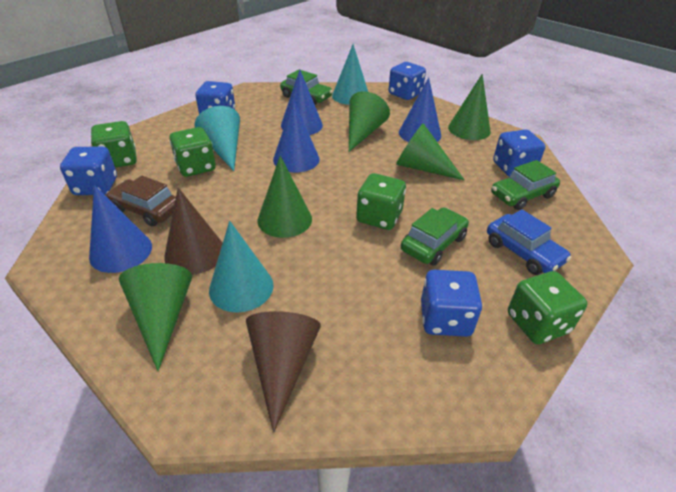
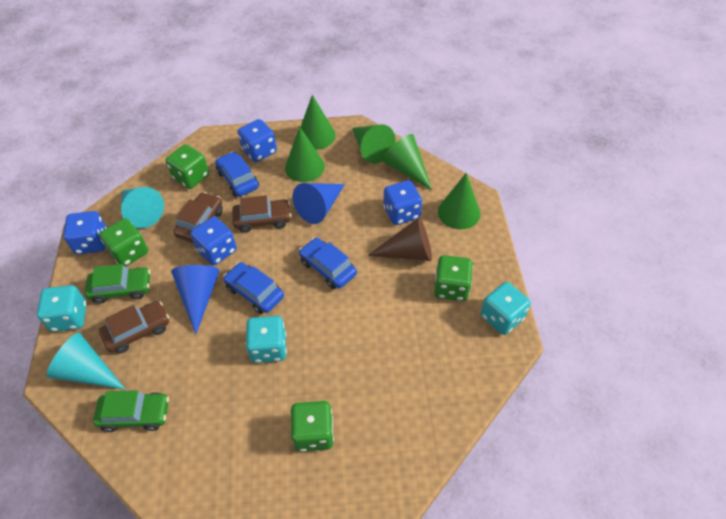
blue car: [487,209,571,275] = 1 -> [215,152,259,197] [223,262,284,314] [299,238,357,289] = 3
blue cone: [89,185,152,273] [273,100,320,172] [281,70,323,135] [399,77,441,142] = 4 -> [171,265,220,334] [293,183,345,224] = 2
blue dice: [60,146,117,195] [195,81,235,114] [388,62,426,100] [421,270,482,337] [493,129,545,176] = 5 -> [63,211,107,255] [190,216,237,265] [238,119,277,162] [383,180,422,225] = 4
brown car: [106,176,176,227] = 1 -> [99,301,169,354] [173,192,223,243] [232,195,291,233] = 3
brown cone: [164,187,223,275] [246,311,321,433] = 2 -> [367,217,432,261] = 1
green car: [280,69,333,105] [401,207,469,266] [491,160,560,210] = 3 -> [85,264,151,304] [93,390,169,432] = 2
turquoise cone: [194,106,240,171] [209,221,273,313] [332,44,368,105] = 3 -> [47,333,125,389] [121,187,164,229] = 2
turquoise dice: none = 0 -> [37,285,87,332] [245,316,287,363] [481,282,531,335] = 3

